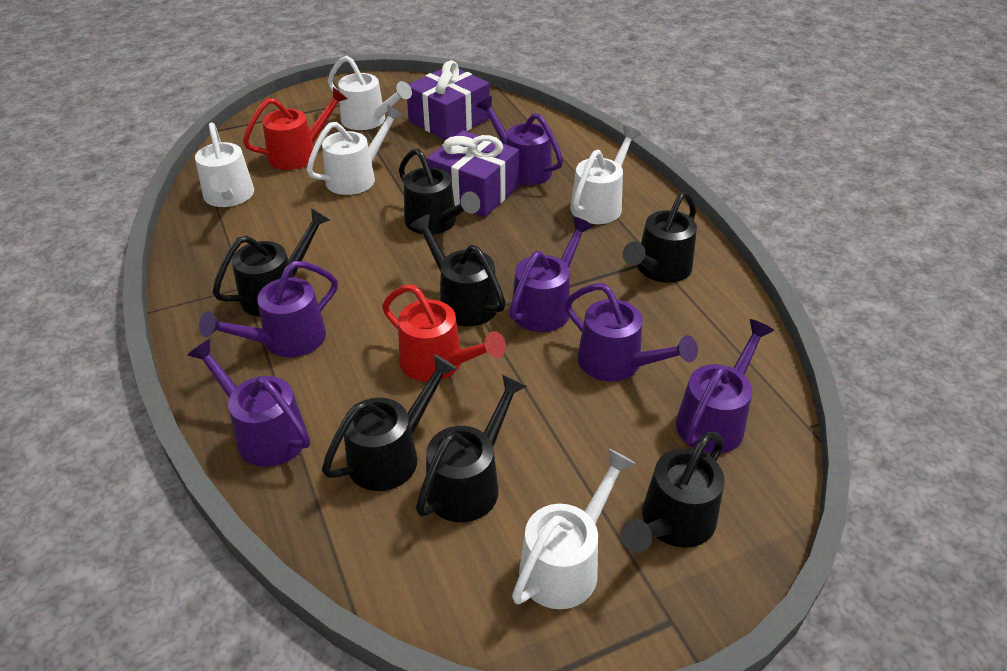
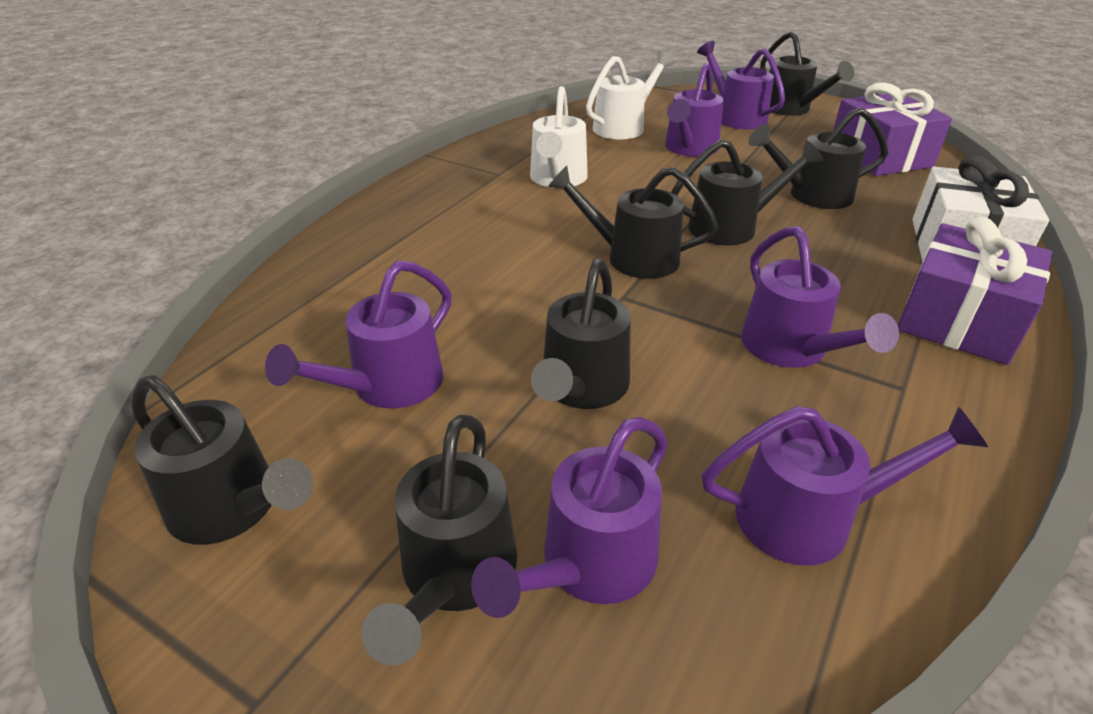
red watering can: [243,87,348,170] [382,284,506,382] = 2 -> none = 0
white gift: none = 0 -> [912,155,1049,262] = 1
white watering can: [195,122,254,207] [307,105,403,195] [328,56,412,130] [512,448,636,609] [570,126,641,224] = 5 -> [530,86,588,188] [586,50,674,139] = 2

